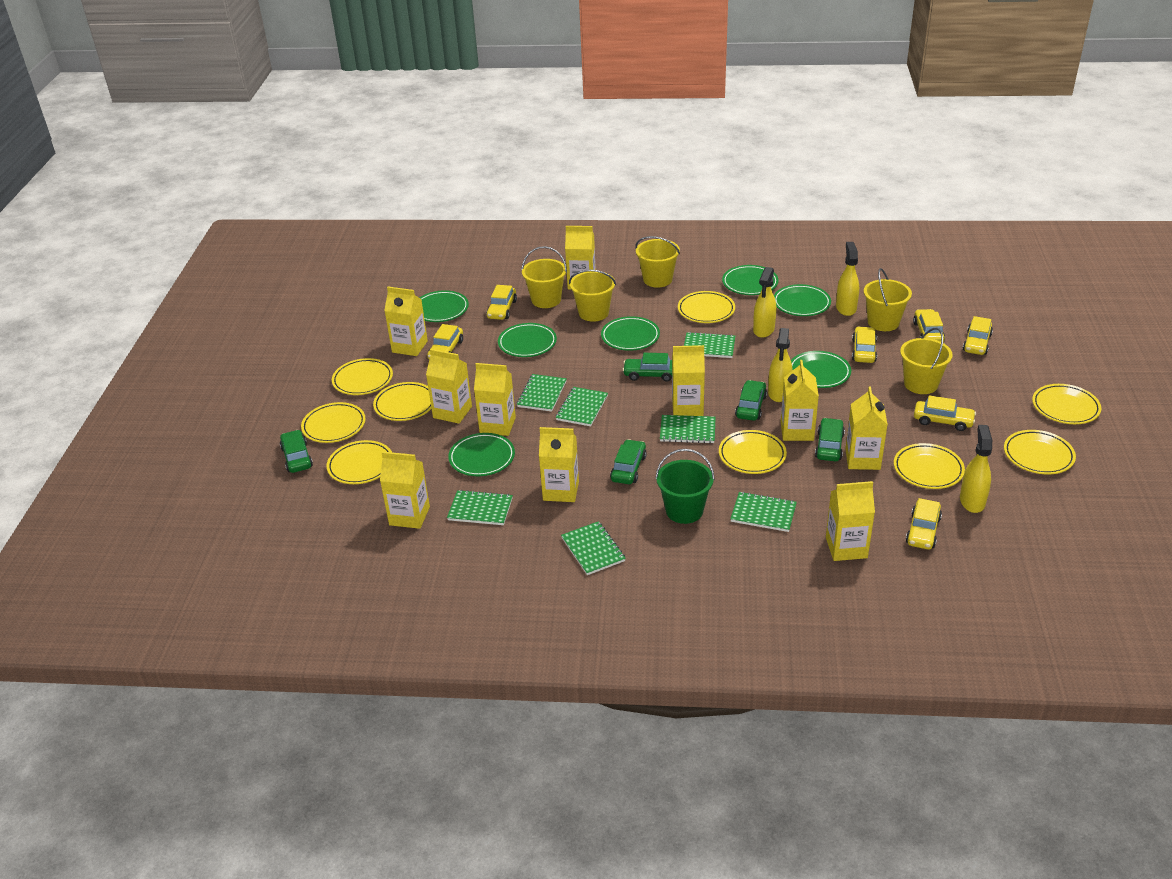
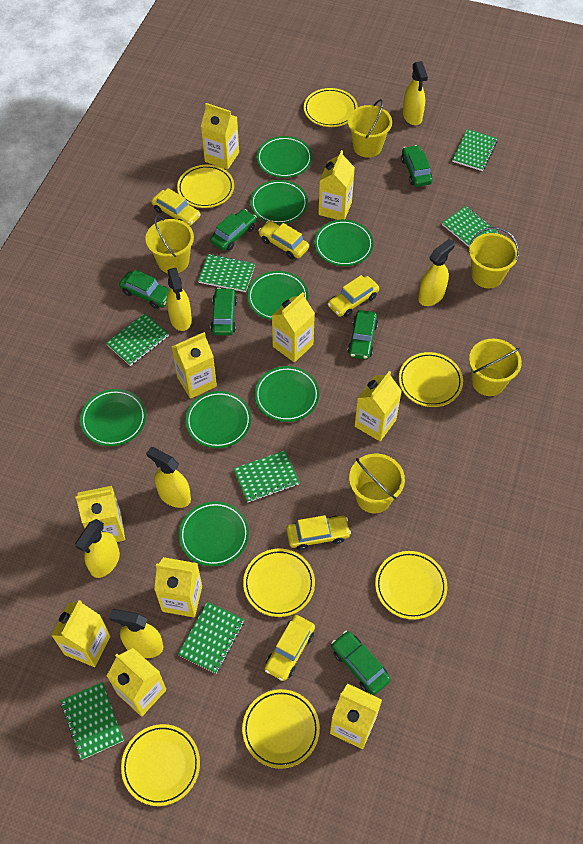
green bucket: [655,449,715,524] = 1 -> none = 0
green car: [280,430,313,473] [610,439,647,484] [622,353,672,382] [735,380,767,421] [815,418,845,461] = 5 -> [119,269,169,309] [210,209,257,251] [211,288,237,336] [331,631,391,695] [348,310,378,359] [401,145,433,187] = 6
green plate: [420,290,469,322] [448,433,515,476] [498,323,557,357] [601,316,660,351] [722,265,779,295] [774,284,831,316] [791,351,851,388] = 7 -> [80,389,146,446] [179,501,249,567] [185,391,251,448] [247,271,308,320] [250,180,308,224] [255,366,319,422] [257,136,312,178] [314,220,374,266] = 8
yellow car: [427,324,463,359] [486,285,517,320] [852,326,877,363] [906,498,942,550] [913,309,945,343] [914,395,976,431] [963,316,993,355] = 7 -> [151,188,201,226] [258,221,309,259] [265,615,315,681] [286,515,351,550] [328,275,379,317] = 5
yellow plate: [301,402,366,443] [327,440,392,484] [332,358,393,395] [373,382,432,421] [678,291,735,323] [719,430,787,474] [894,443,965,489] [1004,430,1076,474] [1032,384,1101,424] = 9 -> [121,724,200,806] [177,165,234,208] [242,689,320,769] [243,549,315,617] [304,88,358,127] [375,551,447,620] [399,352,463,407] = 7
yellow spray bottle: [753,267,776,338] [768,328,792,402] [836,242,859,316] [960,425,992,513] = 4 -> [75,519,120,578] [109,609,164,658] [146,447,191,508] [167,268,192,331] [403,61,428,125] [418,239,455,306] = 6

